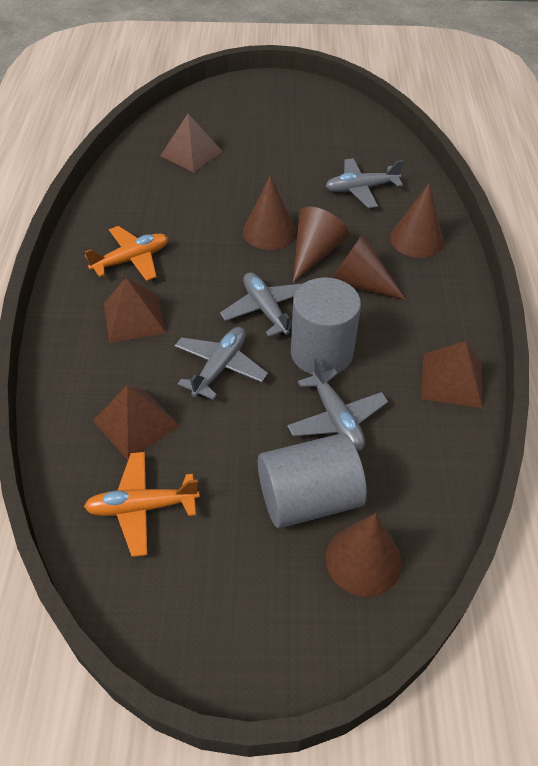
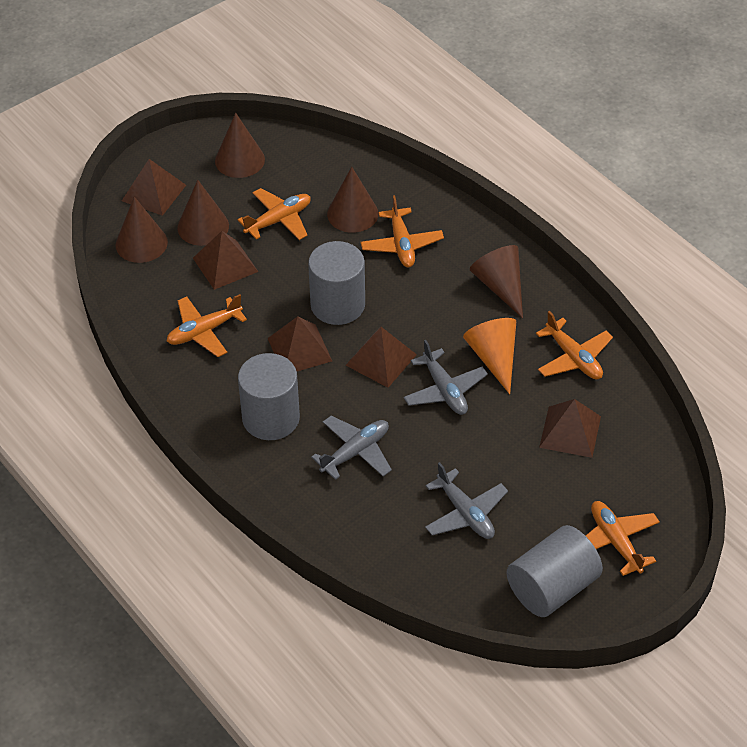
brown pyramid: [93,385,180,460] [104,278,166,343] [160,114,223,172] [421,341,482,408] = 4 -> [122,159,186,216] [193,231,258,290] [268,316,332,371] [346,327,417,388] [539,399,601,458] = 5
grey cylinder: [258,433,367,529] [291,277,361,375] = 2 -> [238,353,300,440] [308,241,365,325] [506,525,603,617] = 3
grey plane: [175,327,268,400] [220,272,304,337] [287,358,388,451] [326,158,404,208] = 4 -> [311,416,392,480] [404,340,488,415] [425,462,508,539] = 3
orange cone: none = 0 -> [463,318,516,394] = 1
orange plane: [84,452,200,557] [85,226,168,281] = 2 -> [167,294,247,357] [238,188,311,240] [360,195,444,267] [536,311,613,379] [586,501,660,576] = 5

